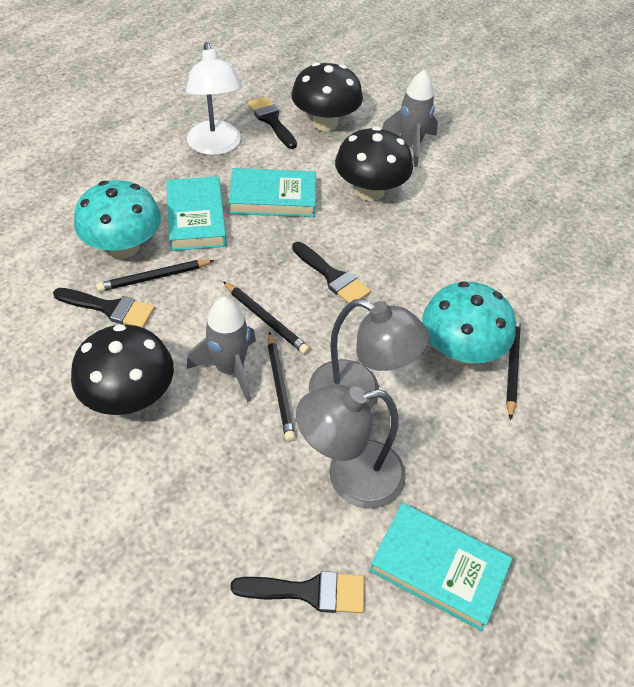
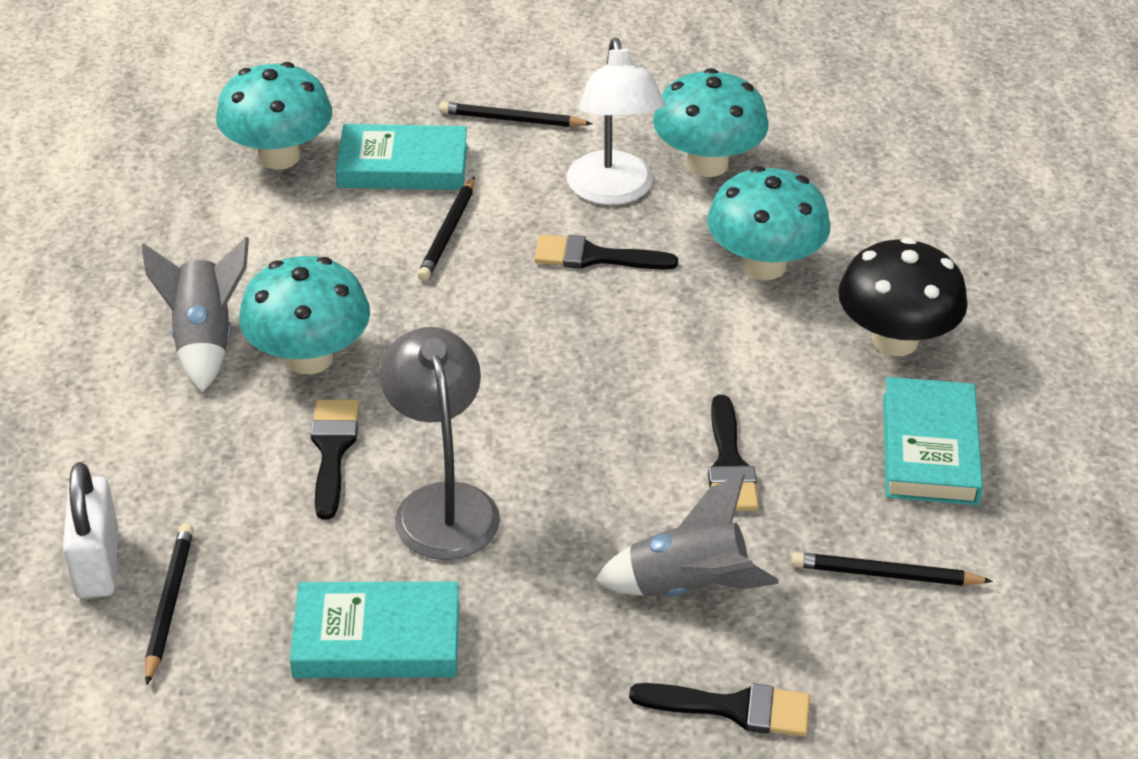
black mushroom: [71,324,174,415] [291,62,363,131] [335,127,413,201] = 3 -> [838,237,968,356] = 1
grey lamp: [296,384,406,509] [309,299,429,409] = 2 -> [379,327,500,560] = 1
turquoise mushroom: [74,180,161,258] [422,281,516,364] = 2 -> [216,62,332,170] [239,256,370,374] [653,68,769,177] [707,166,830,280] = 4
white padlock: none = 0 -> [63,462,118,598] = 1

